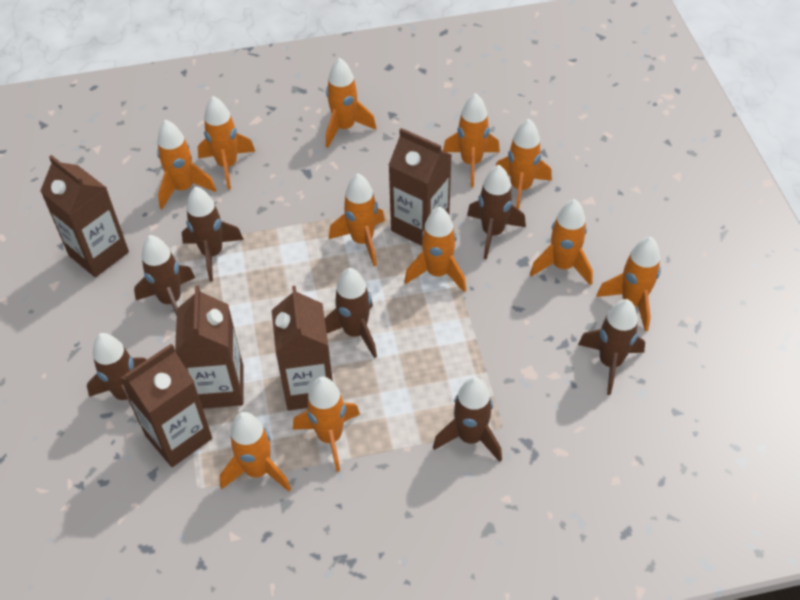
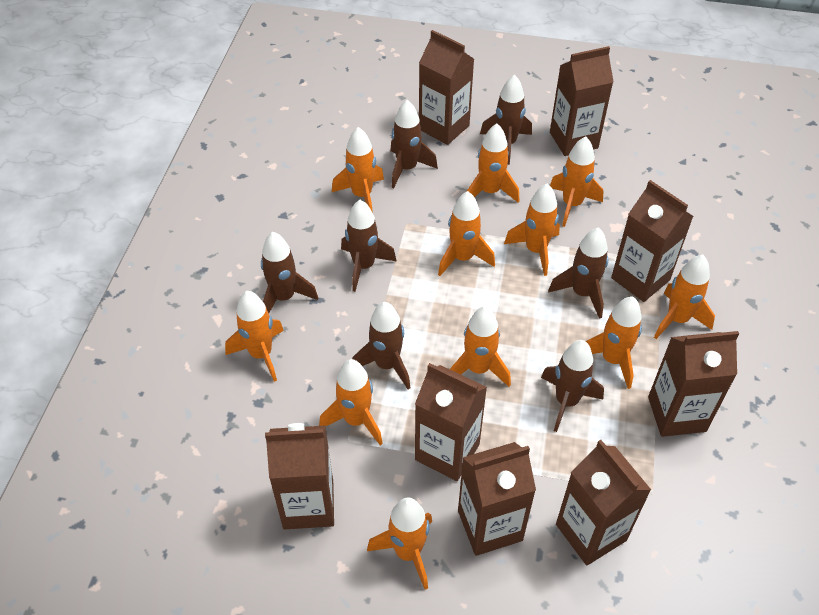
brown carton: [40,155,129,277] [120,344,212,467] [175,285,244,409] [272,286,333,410] [388,128,451,246] = 5 -> [265,423,334,530] [415,363,487,481] [419,30,474,145] [458,442,536,556] [550,46,613,156] [556,440,651,565] [611,180,694,302] [648,331,739,437] = 8

